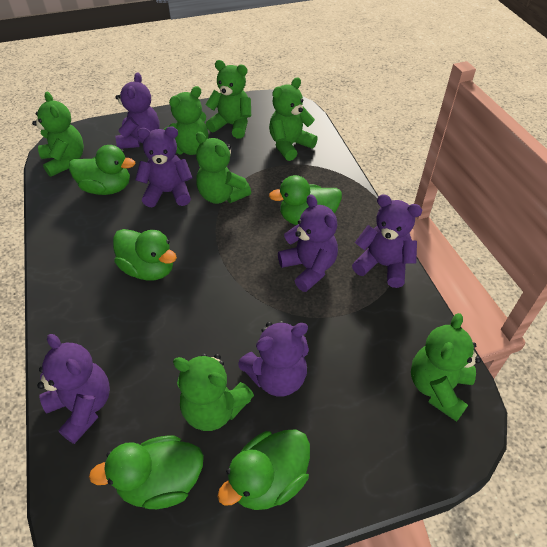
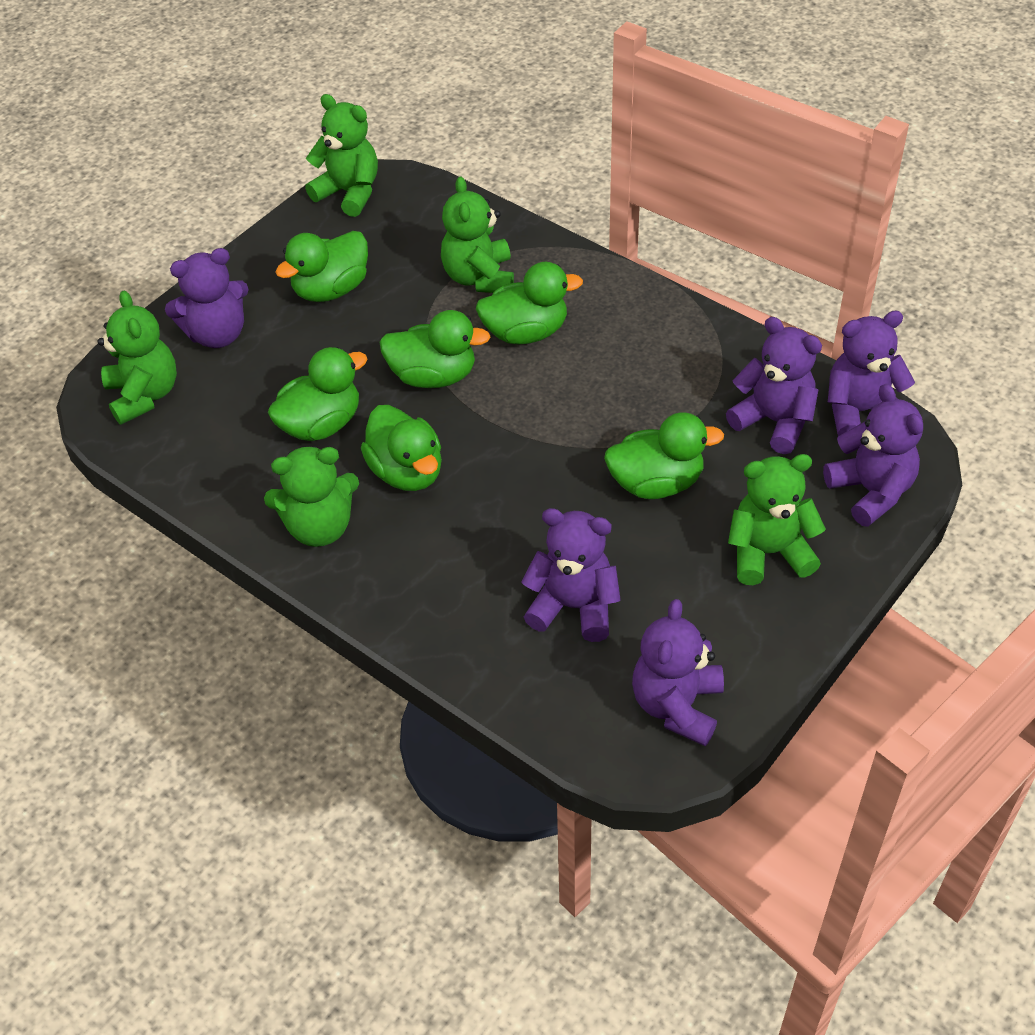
green duck: [69,145,135,195] [89,435,204,509] [113,229,177,281] [217,429,310,510] [269,175,342,225] = 5 -> [268,347,367,441] [276,231,368,302] [361,405,442,491] [379,310,490,388] [476,262,583,345] [604,412,724,499] = 6
green teddy bear: [32,92,84,177] [163,86,209,155] [173,354,254,431] [196,132,251,204] [205,60,251,139] [269,77,318,161] [411,313,481,422] = 7 -> [98,291,177,425] [264,446,359,547] [305,94,378,217] [441,177,514,293] [728,454,826,585] = 5

